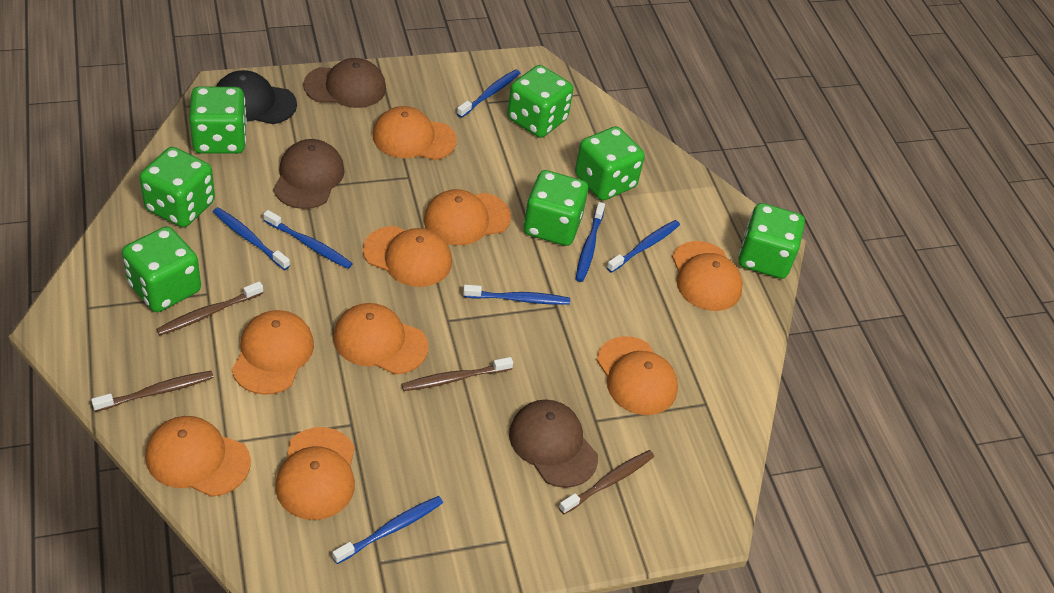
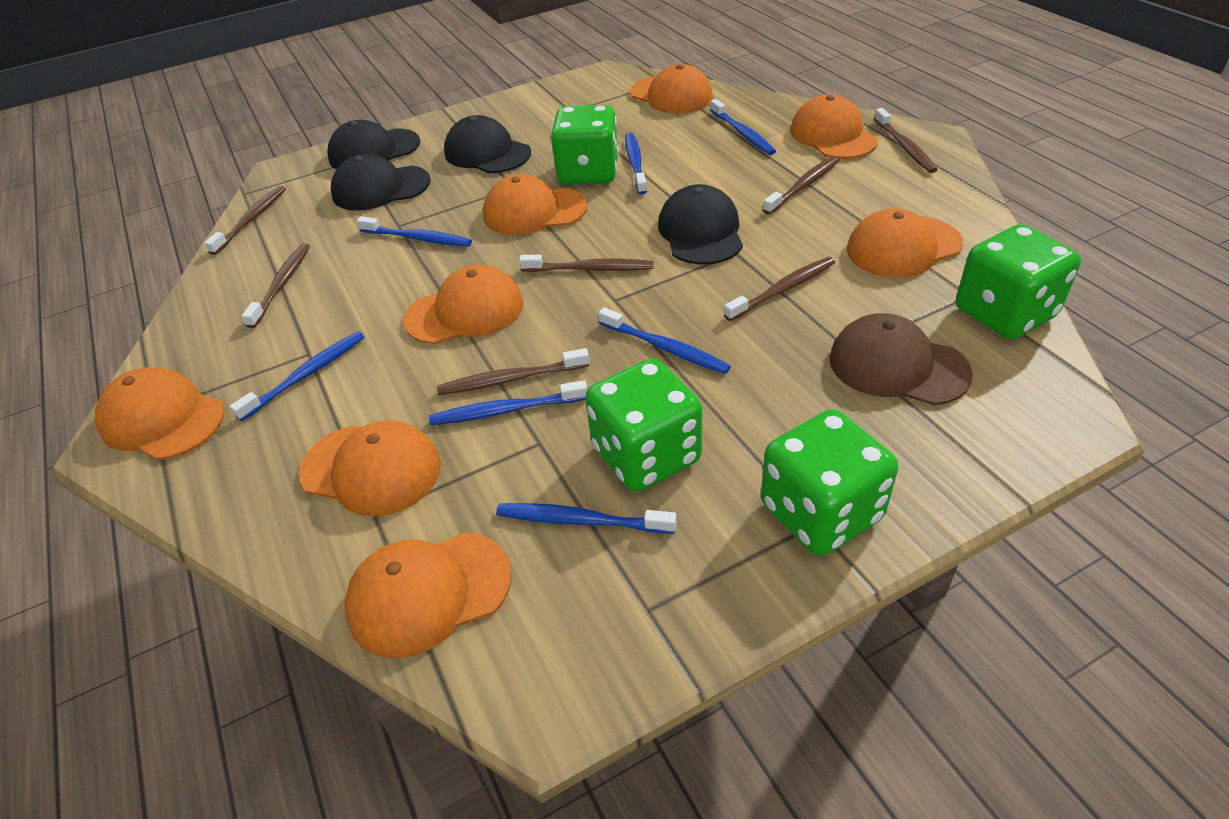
black cap: [216,70,297,124] = 1 -> [327,120,420,169] [331,154,431,211] [444,115,531,173] [658,184,743,265] = 4
brown cap: [273,139,345,209] [303,58,386,108] [509,400,598,488] = 3 -> [829,313,973,405] = 1
brown toothbrush: [91,371,214,412] [156,281,263,335] [402,357,513,391] [559,450,654,514] = 4 -> [204,186,286,255] [242,243,310,328] [437,348,590,395] [519,255,654,272] [724,257,835,321] [763,156,839,214] [874,108,938,173] = 7
green dice: [122,226,201,312] [139,147,215,227] [189,86,247,154] [507,65,573,138] [524,170,588,246] [575,126,645,200] [738,203,805,279] = 7 -> [551,105,619,185] [585,358,702,492] [761,409,898,556] [956,224,1081,340] = 4
orange cap: [145,416,251,497] [232,310,314,395] [275,427,355,520] [333,303,428,375] [363,226,452,287] [372,106,457,160] [424,189,511,246] [596,336,678,415] [672,241,743,311] = 9 -> [95,367,225,460] [299,421,441,517] [345,532,512,658] [403,265,524,344] [483,174,588,235] [630,64,713,113] [790,94,878,159] [847,208,963,278] = 8

